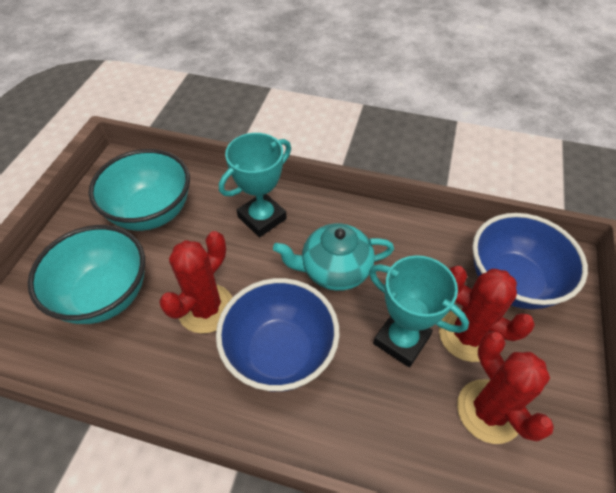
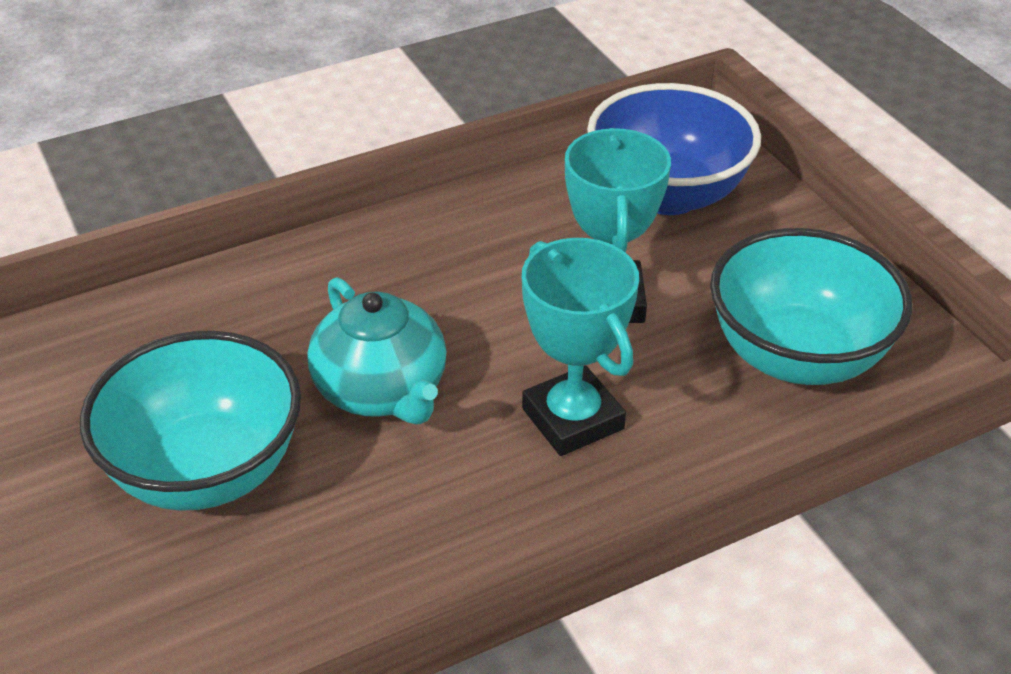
blue bowl: [216,278,339,392] [472,213,588,309] = 2 -> [587,83,761,215] = 1
red cactus: [159,231,233,334] [439,266,535,362] [457,331,554,444] = 3 -> none = 0

